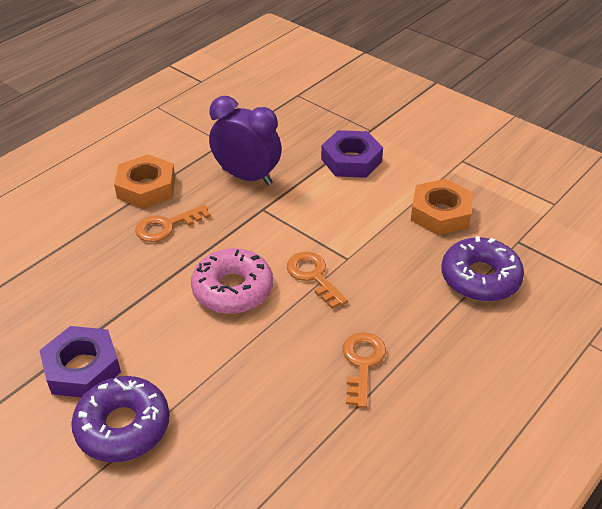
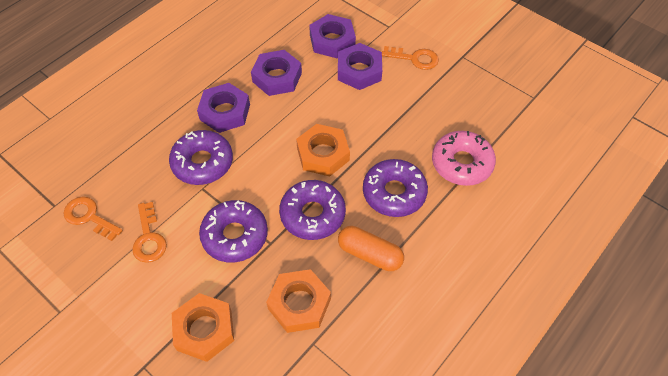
orange capsule: none = 0 -> [338,226,404,271] = 1
orange nut: [114,154,175,208] [411,179,473,235] = 2 -> [172,293,234,362] [266,269,331,333] [296,124,350,176] = 3
purple clock: [209,96,282,185] = 1 -> none = 0
purple donut: [71,376,170,462] [441,236,524,302] = 2 -> [169,130,233,185] [199,200,268,263] [279,180,346,240] [363,159,428,217] = 4
purple nut: [39,326,121,398] [321,130,383,178] = 2 -> [197,83,250,133] [251,50,302,96] [309,14,356,58] [338,43,382,90] = 4

